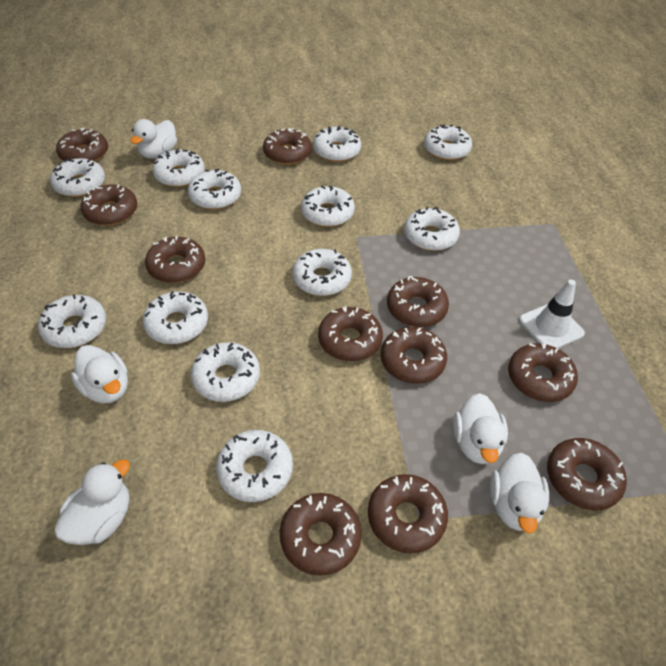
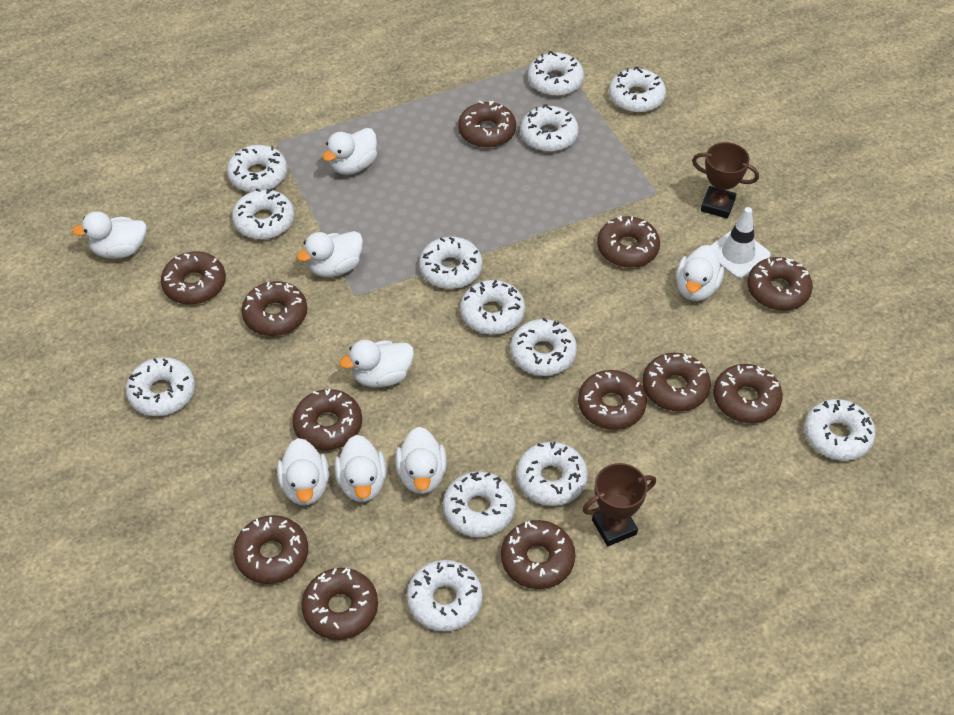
brown donut: [56,128,108,162] [81,184,137,226] [145,236,205,283] [263,128,312,165] [280,493,362,576] [318,306,383,361] [368,474,448,553] [381,327,447,384] [387,276,449,327] [508,343,578,402] [547,438,627,510] = 11 -> [161,251,226,305] [233,515,308,584] [242,281,307,336] [292,389,362,450] [301,568,378,640] [458,101,516,148] [501,520,575,589] [578,370,647,430] [597,216,660,268] [642,353,711,411] [713,364,783,423] [747,257,813,311] = 12
brown trophy: none = 0 -> [582,463,656,546] [692,142,759,219] = 2
white donut: [38,294,106,348] [50,158,105,197] [143,291,208,344] [152,148,205,187] [188,169,241,210] [191,342,260,402] [216,430,293,502] [292,249,352,296] [301,185,355,227] [313,126,361,162] [404,207,460,251] [424,124,472,160] = 12 -> [126,357,195,416] [227,145,287,192] [232,189,294,239] [407,560,483,632] [419,237,483,289] [443,471,515,537] [460,280,525,335] [510,318,577,376] [516,442,588,506] [520,104,579,152] [528,51,584,96] [609,67,666,113] [804,399,876,461] = 13
white duck: [54,459,130,545] [71,345,128,403] [130,119,177,159] [453,393,508,464] [490,453,549,534] = 5 -> [72,211,147,259] [277,438,329,505] [297,231,363,277] [322,128,377,175] [334,435,387,502] [339,340,414,387] [395,427,447,494] [676,245,724,301] = 8

